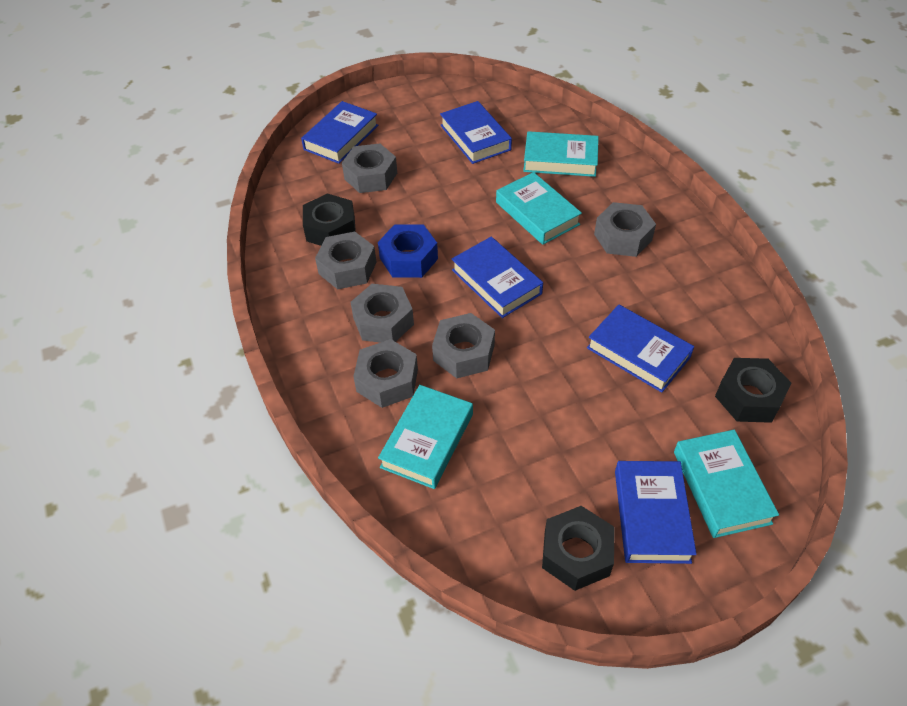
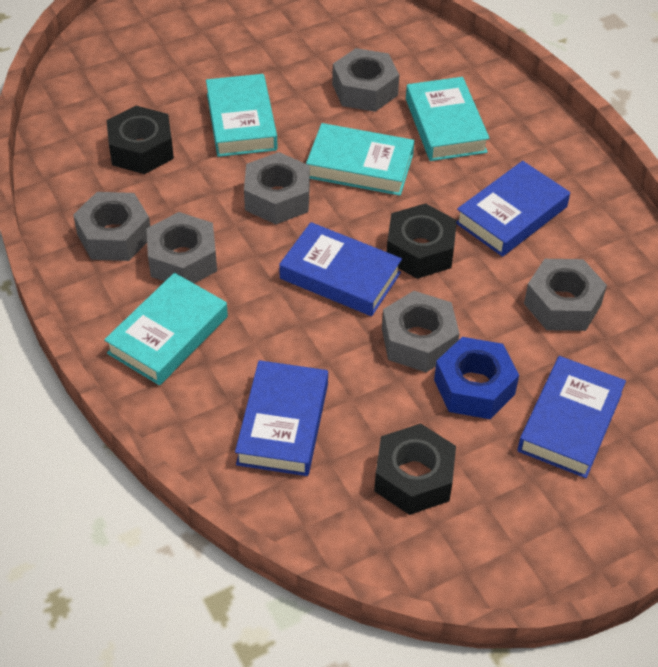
blue book: [301,101,378,164] [440,101,512,164] [452,237,543,318] [587,305,694,393] [615,461,697,564] = 5 -> [235,360,328,476] [279,222,402,316] [456,161,570,257] [518,356,626,478] = 4

